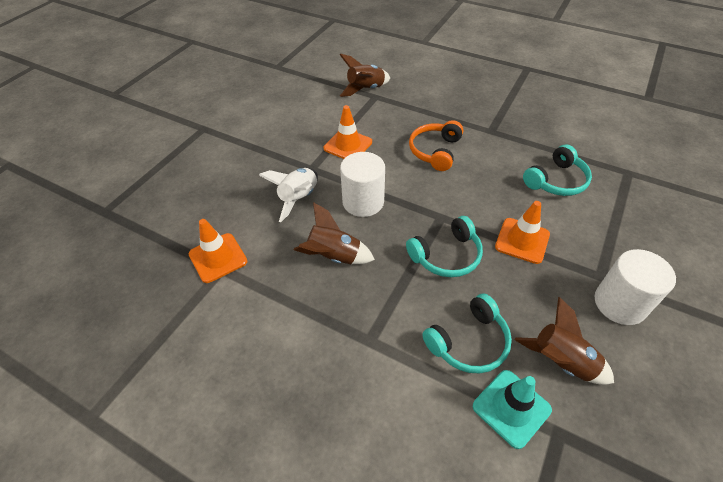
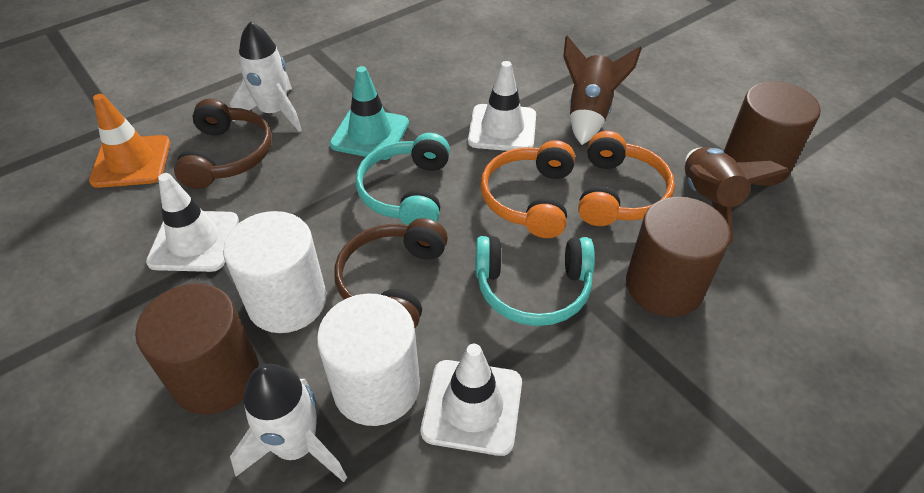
brown cylinder: none = 0 -> [135,283,259,414] [626,197,731,317] [724,81,821,186] = 3
brown headphones: none = 0 -> [174,99,272,189] [334,218,448,328] = 2
brown rocket: [294,202,375,264] [340,54,390,97] [514,297,614,385] = 3 -> [563,36,642,145] [685,147,789,243] = 2
orange headphones: [409,120,463,171] = 1 -> [480,140,575,238] [578,131,675,226] = 2
orange traffic cone: [189,219,247,283] [324,105,372,159] [495,201,550,264] = 3 -> [89,94,170,188] = 1
turquoise headphones: [406,216,483,277] [422,294,512,373] [523,145,592,196] = 3 -> [355,133,450,225] [476,236,595,326] = 2
white rocket: [259,168,318,222] = 1 -> [230,22,302,132] [230,364,347,482] = 2
white traffic cone: none = 0 -> [146,173,239,272] [421,344,522,456] [468,61,536,151] = 3

